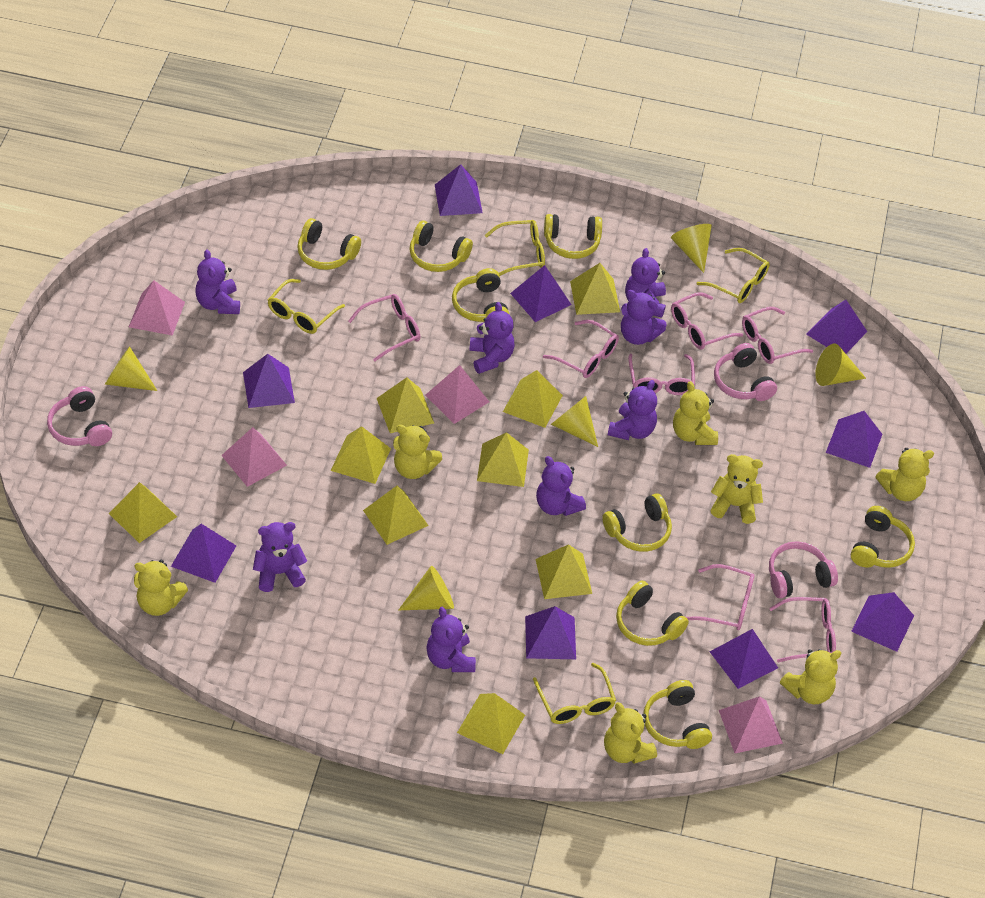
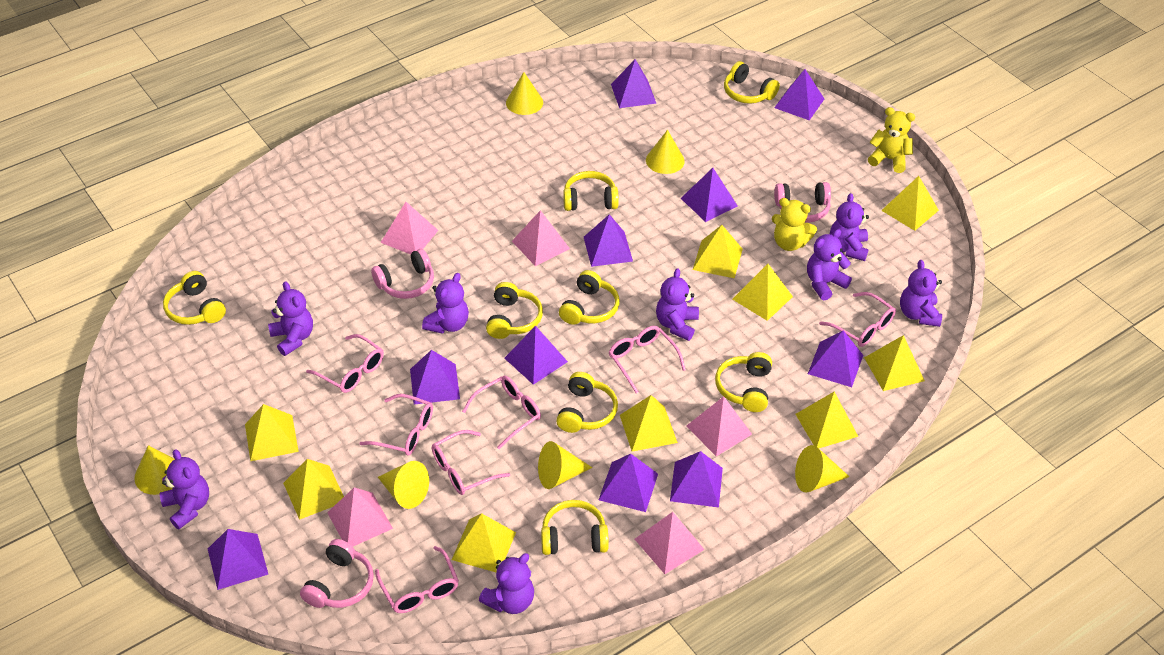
pink pyramid: [129,280,185,336] [221,427,287,487] [425,365,489,424] [719,696,783,753] = 4 -> [327,488,393,547] [381,202,439,255] [512,210,570,266] [635,512,705,574] [686,396,752,456] = 5
purple pyramid: [171,524,236,583] [243,354,295,408] [435,164,483,216] [510,265,572,322] [525,606,576,659] [710,629,778,689] [806,300,867,353] [826,411,882,468] [851,592,914,652] = 9 -> [208,529,268,590] [410,350,460,404] [505,326,568,385] [584,214,633,267] [599,454,658,512] [611,59,657,108] [670,451,723,508] [681,168,738,222] [774,69,824,120] [808,330,863,387] = 10
yellow cone: [105,346,157,391] [399,566,454,610] [551,396,598,447] [671,224,712,273] [815,344,866,386] = 5 -> [134,445,175,495] [378,461,429,509] [506,72,543,115] [538,441,592,489] [646,130,685,174] [795,445,849,493] = 6
yellow glasses: [268,279,345,334] [485,220,545,276] [533,663,616,724] [697,248,770,303] = 4 -> none = 0
yellow teddy bear: [134,560,188,616] [393,425,442,479] [604,702,657,764] [673,381,718,445] [710,454,763,524] [780,649,841,704] [875,448,934,501] = 7 -> [772,198,817,251] [868,107,915,173] = 2

